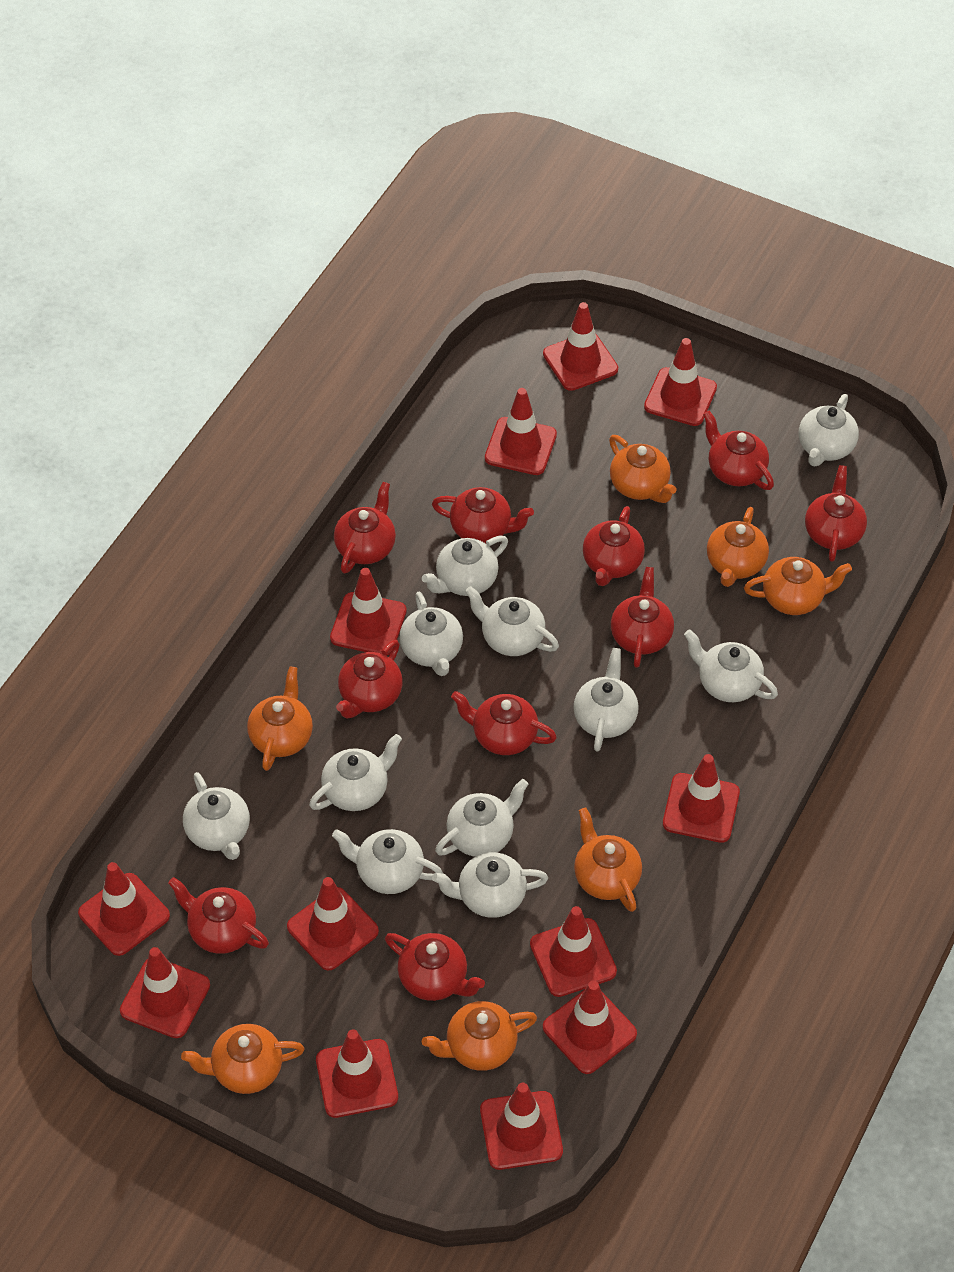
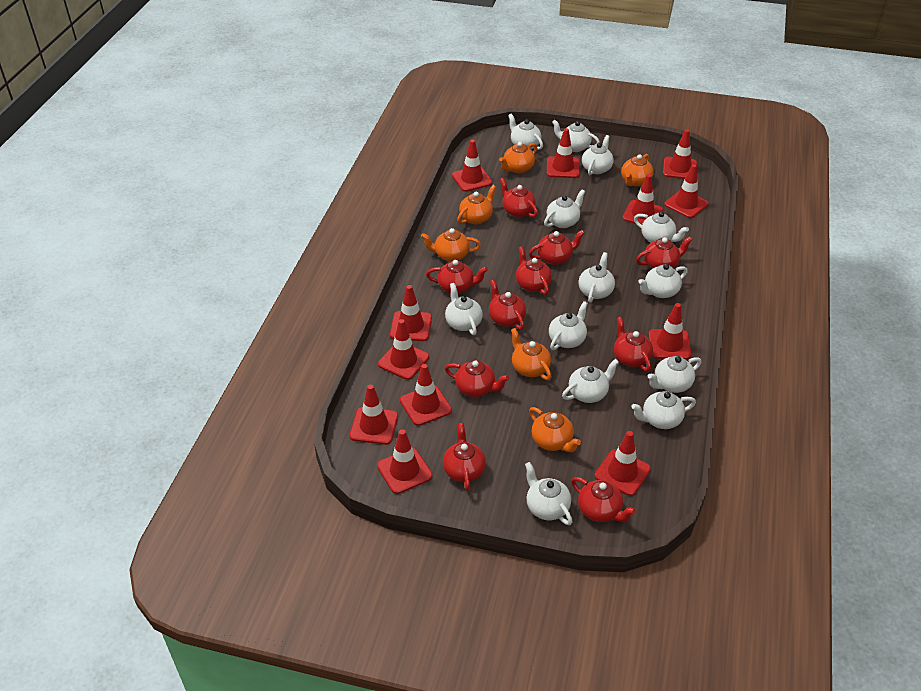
orange teapot: [181,1024,305,1094] [247,666,313,771] [422,1001,537,1071] [574,808,642,912] [609,435,677,503] [707,507,769,587] [744,557,852,615] = 7 -> [421,228,481,262] [457,185,496,224] [499,142,537,173] [511,328,552,380] [529,407,581,452] [621,154,654,186] = 6
white teapot: [183,772,250,860] [309,734,402,811] [332,829,443,894] [399,592,463,676] [422,535,508,596] [432,852,548,918] [435,779,528,856] [465,586,559,656] [574,648,639,752] [684,629,778,702] [799,394,859,467] = 11 -> [445,283,483,335] [508,114,543,150] [525,462,572,525] [544,189,585,228] [549,301,588,350] [552,119,600,152] [562,359,619,403] [578,252,615,303] [582,135,614,175] [631,391,696,429] [634,212,689,243] [638,264,688,298] [648,356,701,393] = 13

